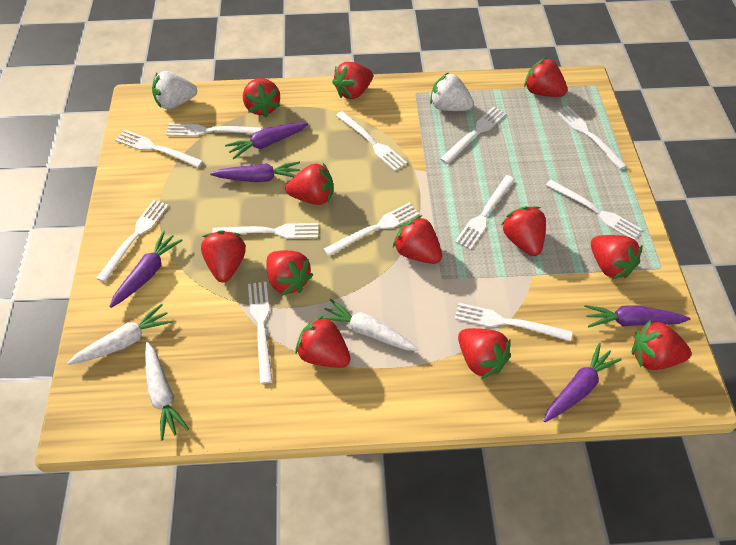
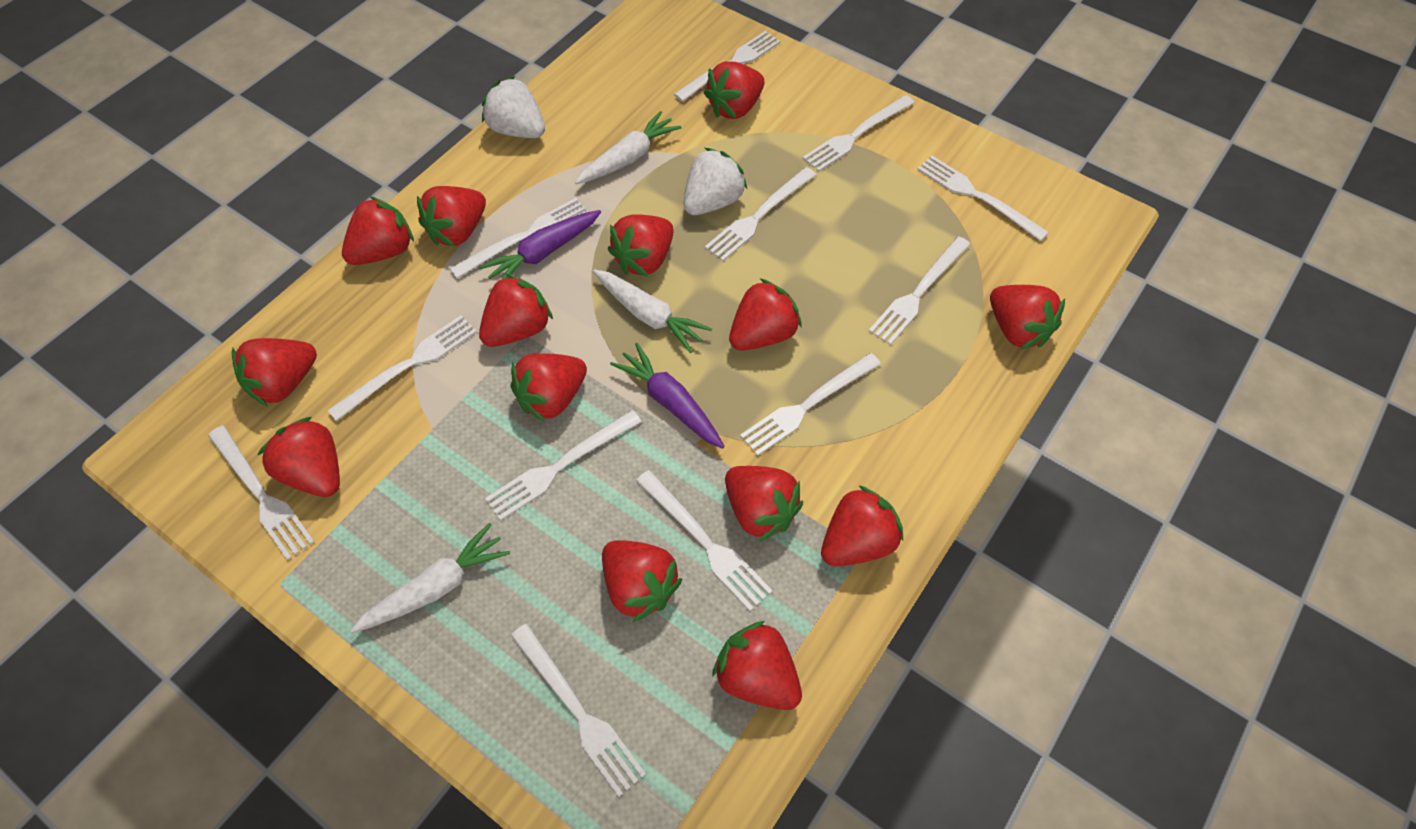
purple carrot: [109,231,183,308] [210,162,300,182] [225,123,308,160] [544,343,622,422] [584,305,691,328] = 5 -> [479,210,601,280] [610,343,725,449] = 2
red strawberry: [201,230,246,282] [243,78,280,117] [266,250,313,296] [286,163,333,205] [295,315,351,368] [332,62,373,99] [393,215,442,264] [458,328,511,379] [501,206,546,256] [524,58,567,97] [591,235,643,279] [632,320,691,370] = 12 -> [232,338,317,406] [258,417,340,497] [342,196,414,265] [417,186,486,247] [479,274,553,347] [510,353,587,422] [602,540,682,622] [608,214,674,277] [704,61,765,119] [712,621,802,710] [725,466,803,542] [729,278,802,350] [821,485,903,566] [990,285,1065,350] = 14

